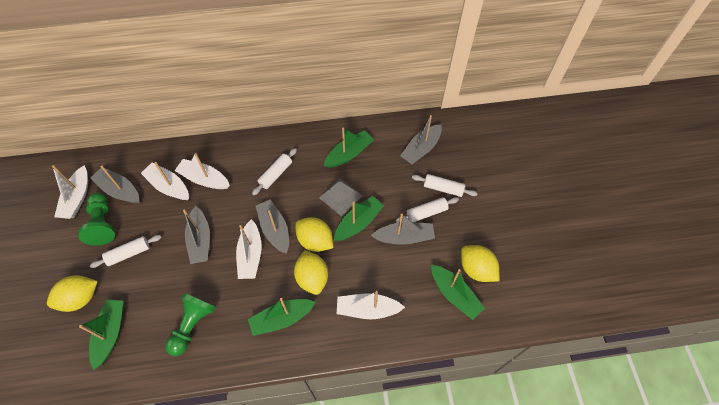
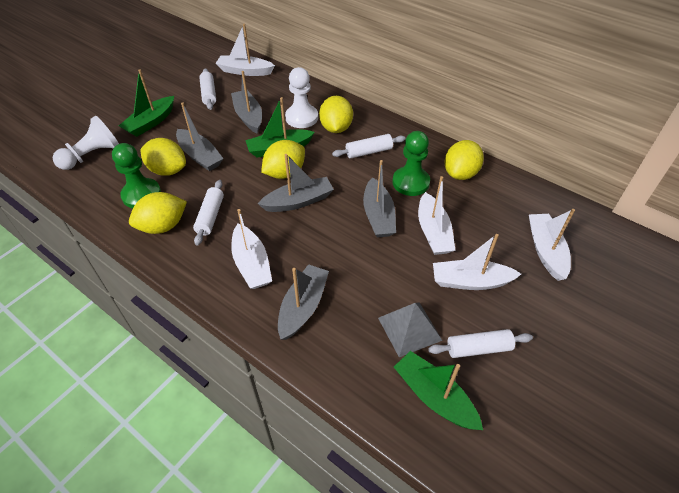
green boat: [79,300,124,370] [248,298,315,336] [324,127,374,168] [334,196,384,241] [431,265,485,320] = 5 -> [119,69,174,137] [245,97,315,158] [394,351,483,430] = 3
white pawn: none = 0 -> [53,116,119,170] [285,67,318,128] = 2
yellow lemon: [47,275,98,312] [294,250,328,295] [295,217,333,252] [461,245,499,282] = 4 -> [129,192,187,234] [140,138,186,176] [261,140,305,179] [319,96,353,133] [445,140,484,180] = 5

